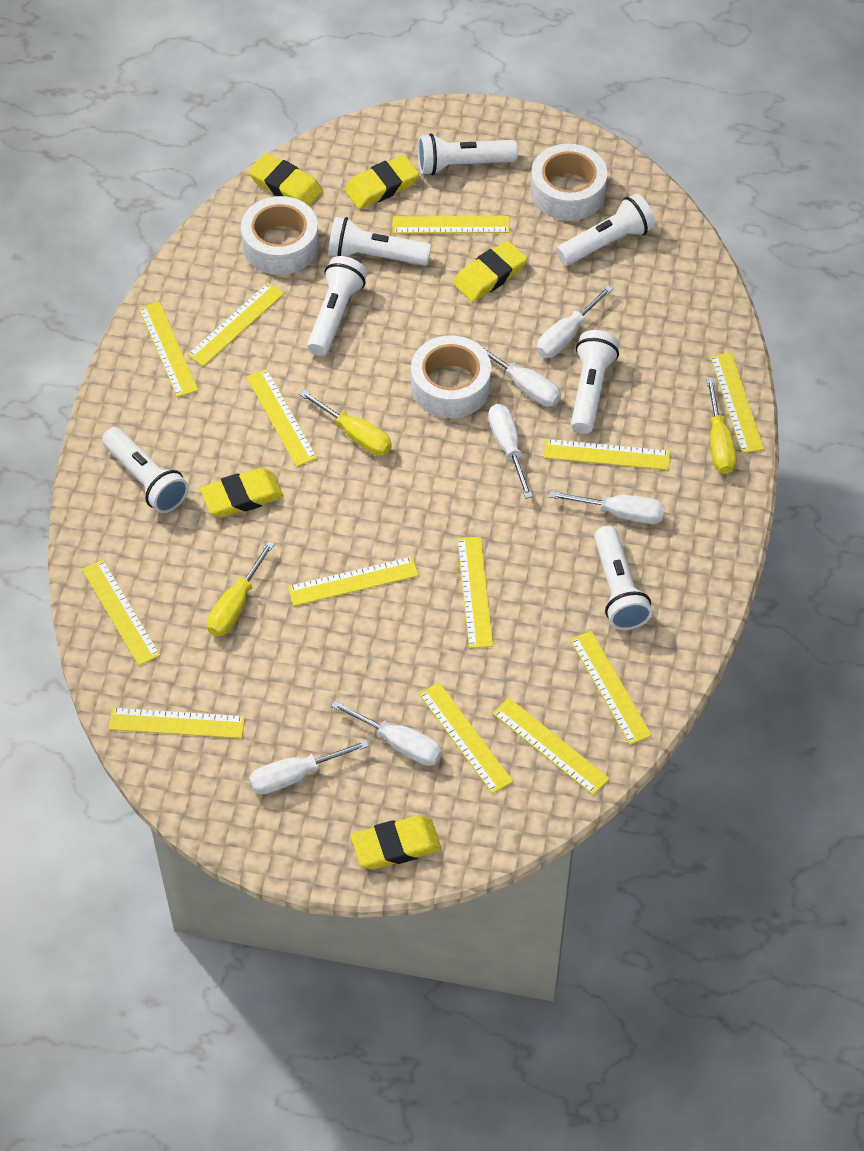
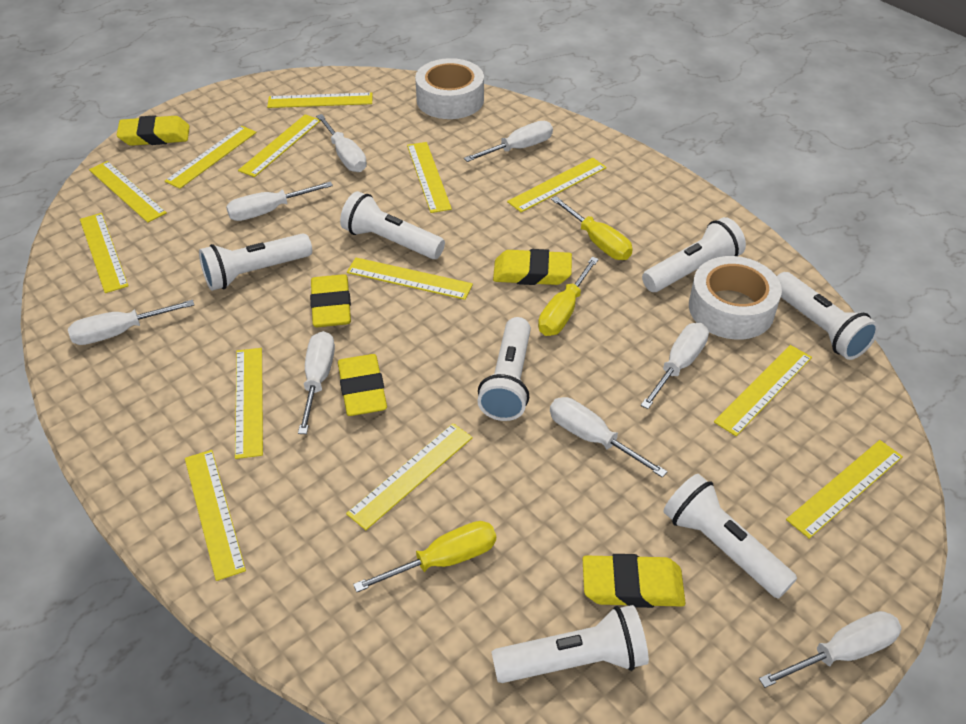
white screwdriver: [249,740,369,794] [331,700,442,766] [473,340,561,407] [488,404,533,499] [537,285,613,358] [549,491,665,524] = 6 -> [68,300,194,345] [226,181,333,221] [298,331,335,434] [316,114,367,172] [464,121,553,162] [550,397,668,478] [641,323,709,409] [759,611,902,688] = 8
white tape: [241,196,319,275] [411,335,491,418] [530,144,607,221] = 3 -> [415,58,484,119] [689,256,782,340] = 2

